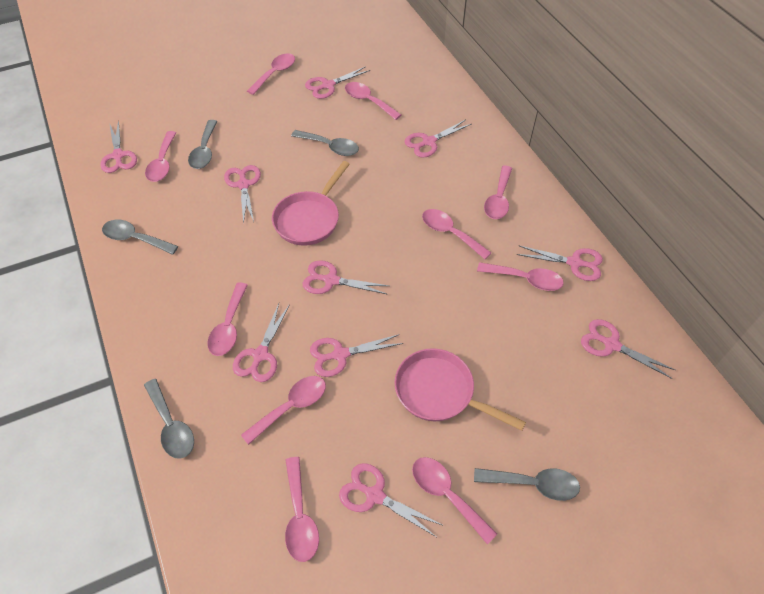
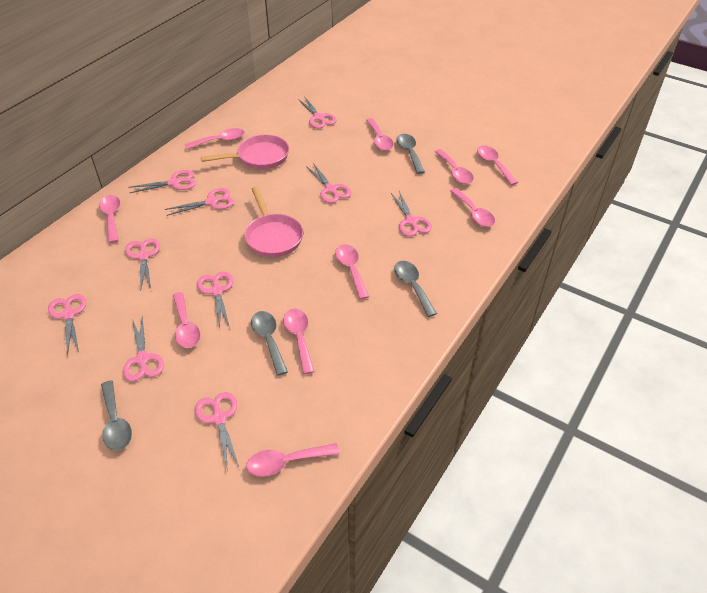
grey spoon: [102,220,178,255] [144,379,194,459] [188,120,217,169] [291,130,359,156] [474,468,580,501] = 5 -> [101,380,132,451] [251,311,288,376] [394,261,437,317] [396,134,425,174] = 4

